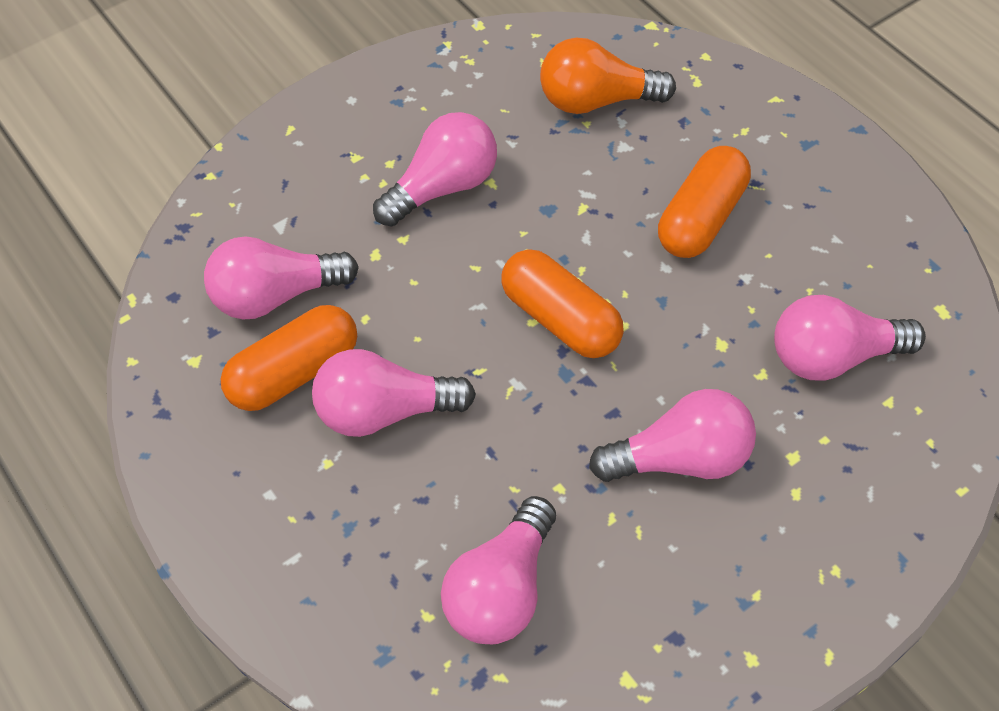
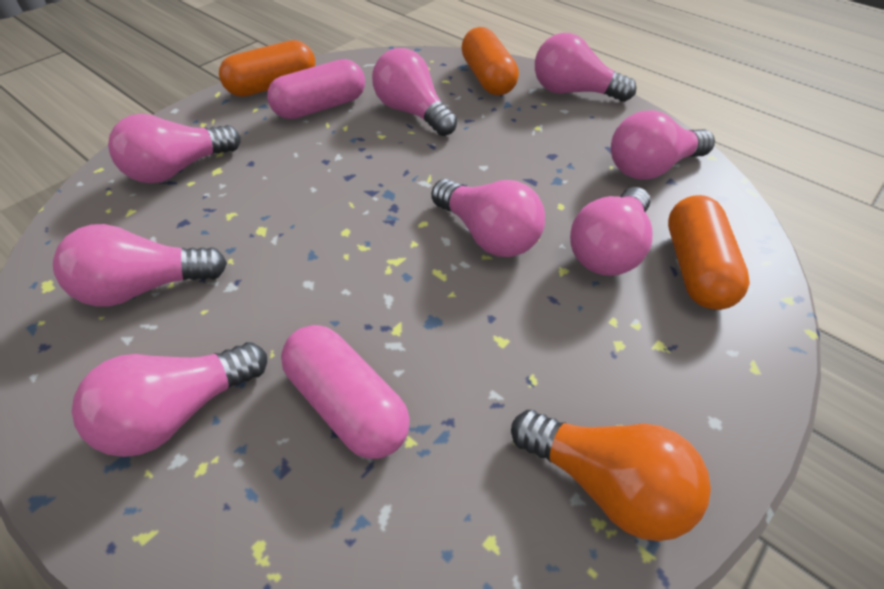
pink capsule: none = 0 -> [267,59,365,119] [281,325,410,459] = 2
pink light bulb: [204,236,359,320] [312,349,476,437] [373,112,497,227] [441,496,556,645] [589,389,756,482] [774,295,926,381] = 6 -> [53,224,227,306] [72,342,267,457] [108,114,241,183] [372,48,457,136] [431,179,545,257] [535,33,636,102] [570,187,652,276] [611,110,715,179] = 8

